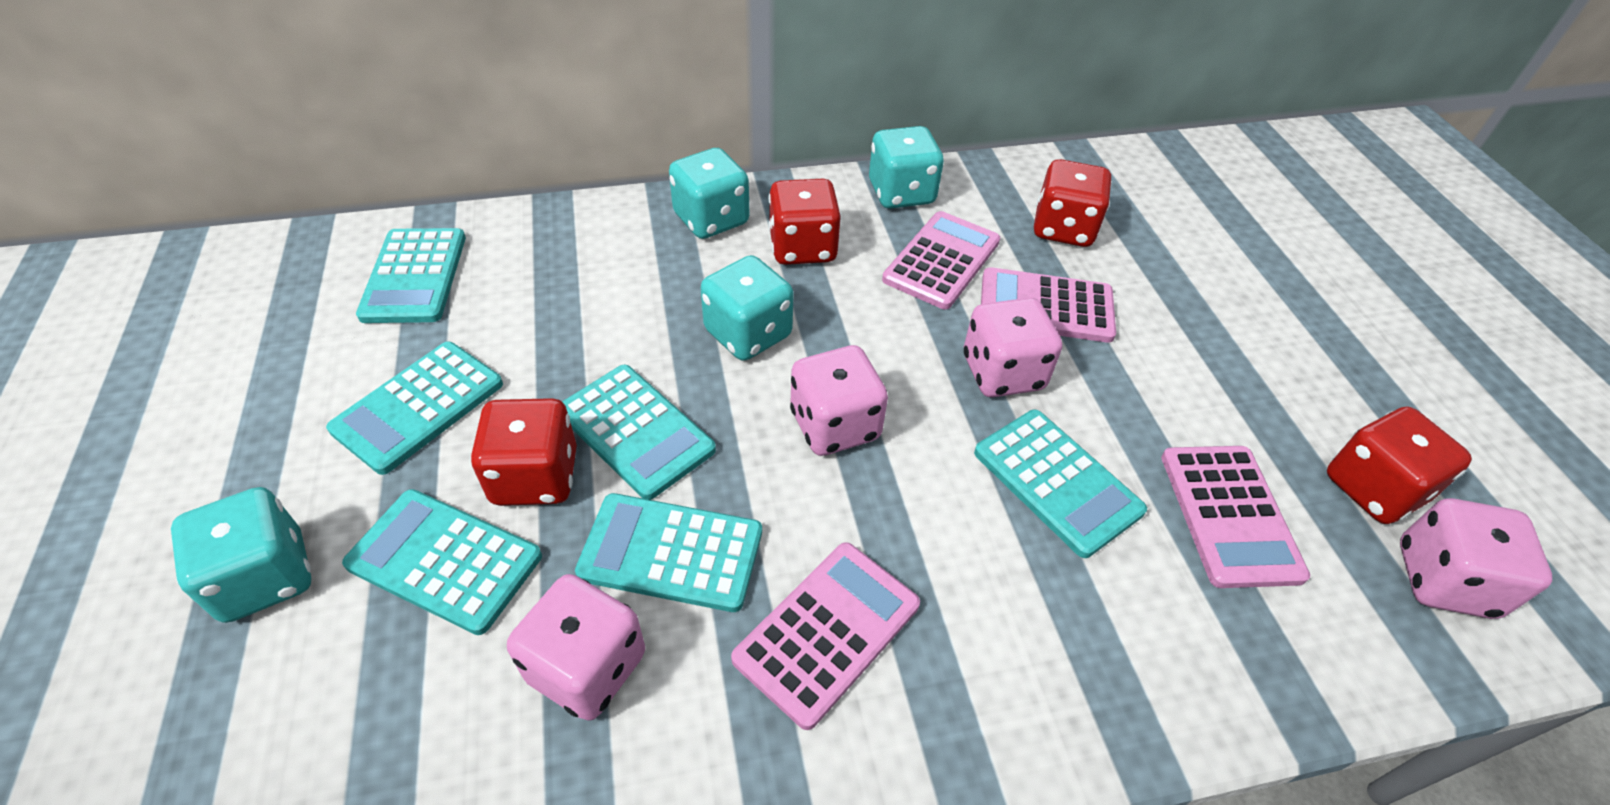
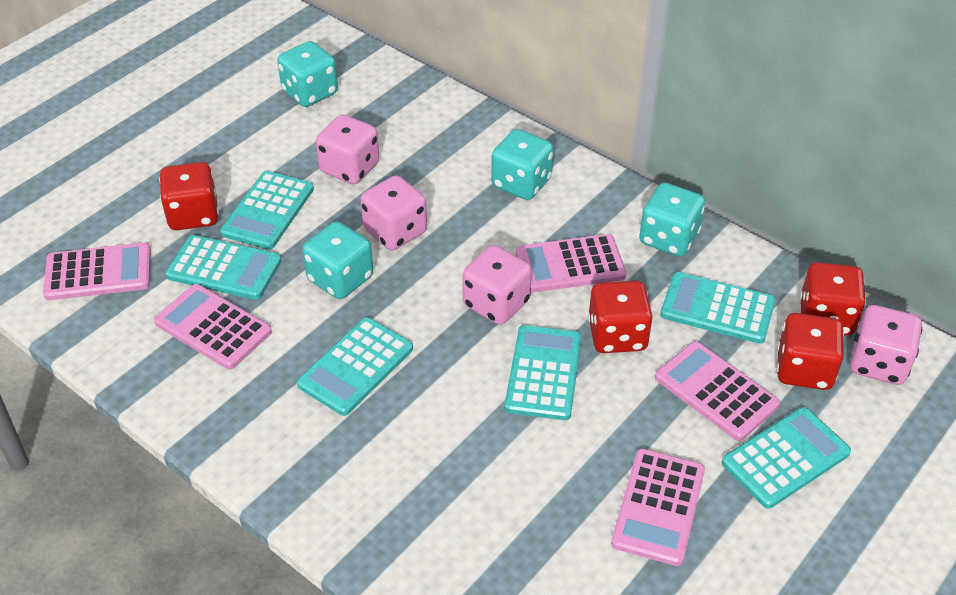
pink calculator: [731,542,920,730] [882,211,1000,309] [981,267,1116,343] [1161,446,1310,588] = 4 -> [43,243,151,300] [154,284,272,369] [516,234,626,293] [611,449,705,566] [655,341,780,441] = 5

